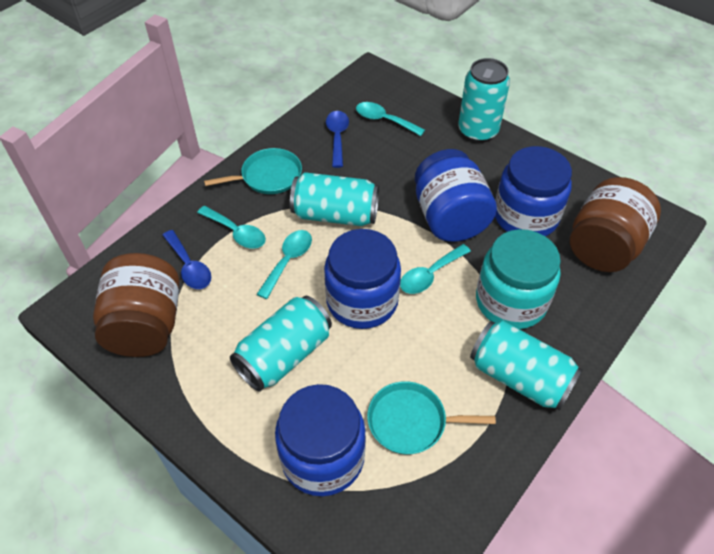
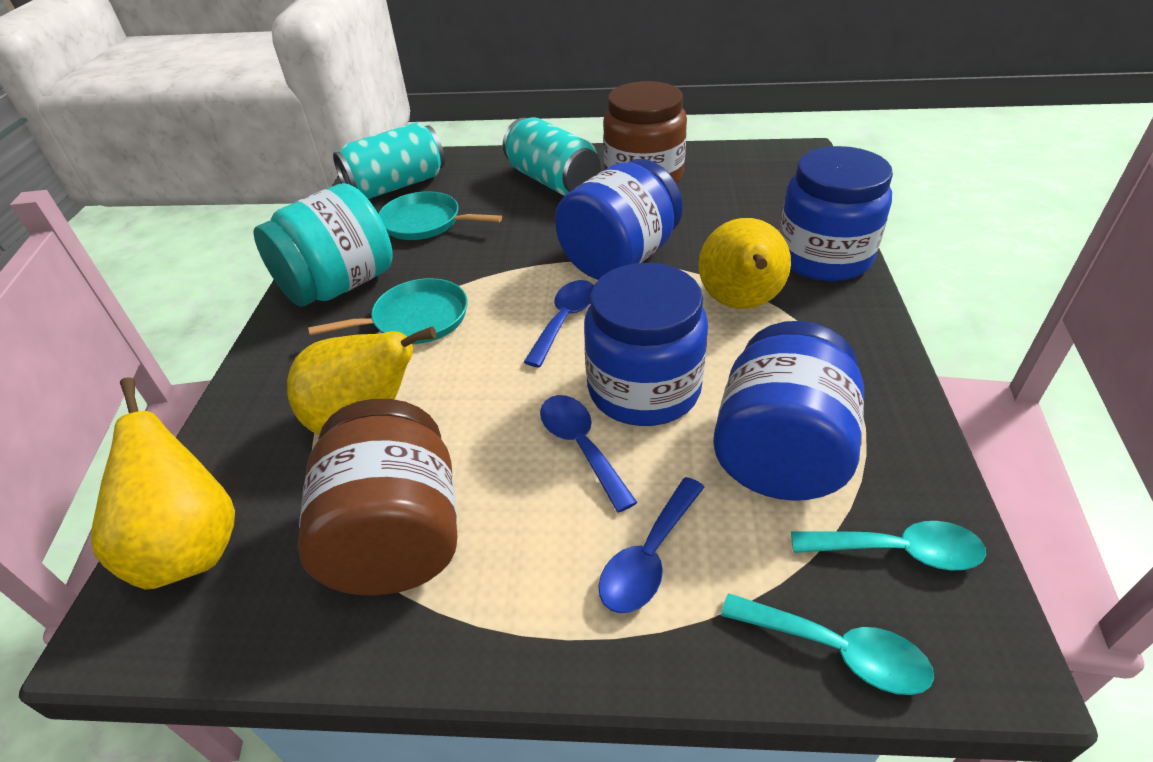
blue spoon: [163,230,211,289] [326,111,349,168] = 2 -> [524,280,594,368] [540,395,638,512] [598,477,704,613] = 3
turquoise can: [230,296,332,392] [290,172,379,226] [458,58,510,143] [470,321,583,411] = 4 -> [333,122,445,199] [503,117,600,196] = 2
turquoise spoon: [197,206,266,249] [257,230,312,299] [356,102,425,136] [400,244,471,294] = 4 -> [721,593,934,695] [791,521,986,571] = 2
yellow pear: none = 0 -> [91,377,235,590] [287,327,436,435] [698,218,791,309] = 3

